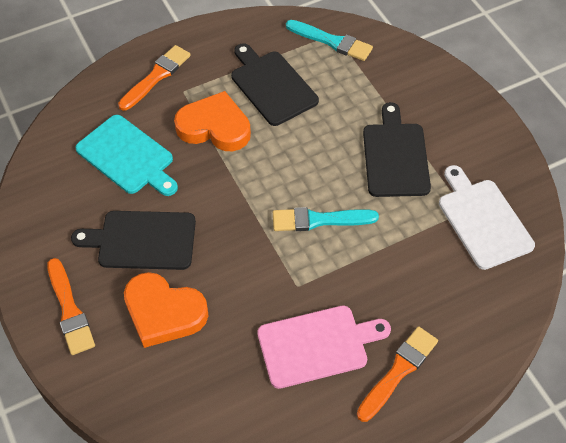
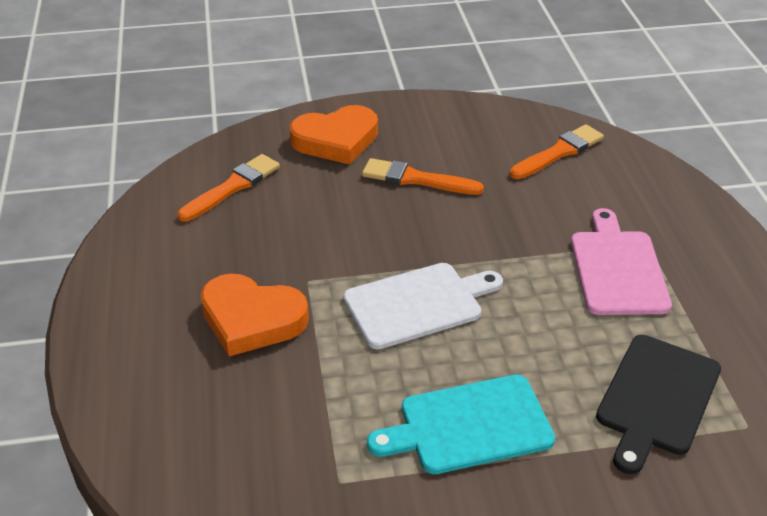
black cutting board: [71,211,196,270] [231,43,319,126] [363,102,431,197] = 3 -> [596,335,721,474] = 1
turquoise brush: [273,207,379,231] [286,20,373,61] = 2 -> none = 0

